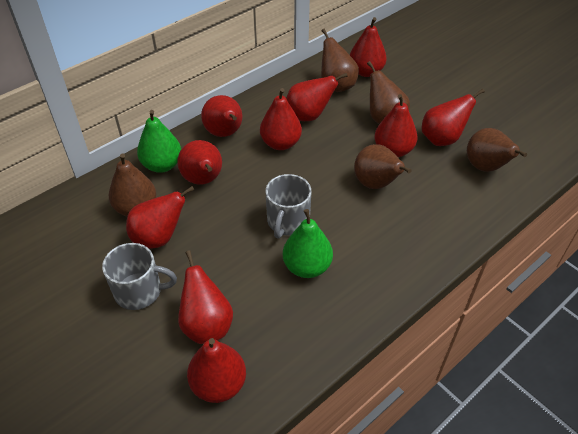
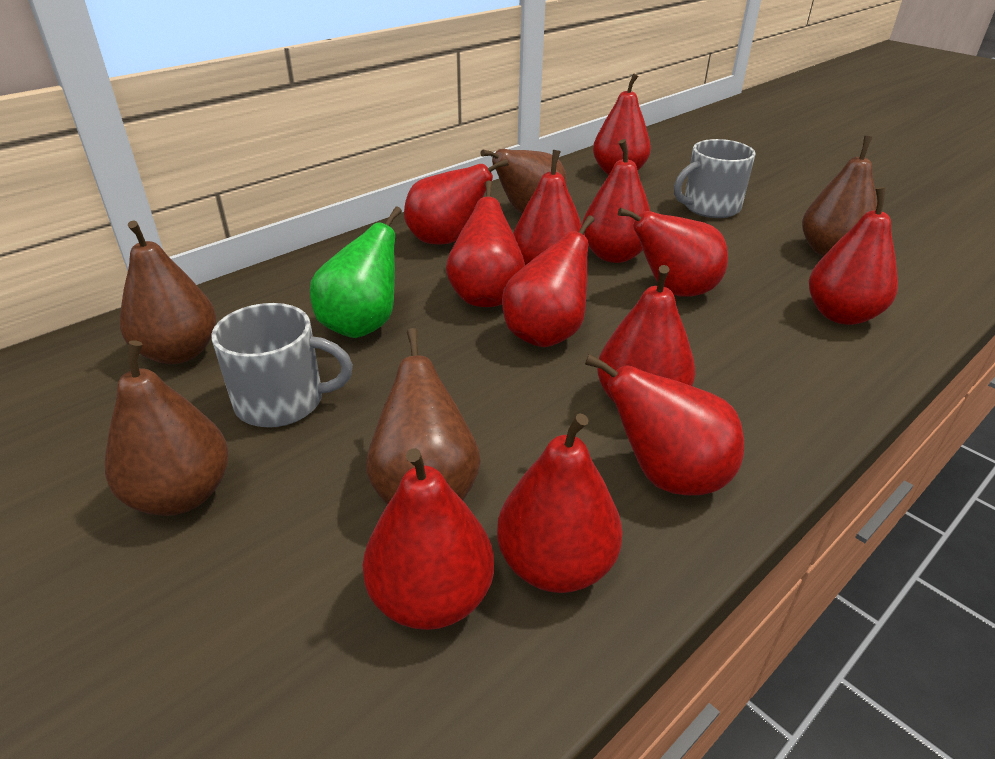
green pear: [137,110,181,173] [283,209,333,278] = 2 -> [310,207,402,338] = 1
red pear: [126,186,194,249] [177,140,222,185] [178,250,233,344] [187,338,246,403] [201,95,242,137] [260,88,302,150] [286,73,348,121] [350,17,387,77] [374,94,418,157] [422,89,485,146] = 10 -> [362,448,494,630] [404,159,509,245] [446,181,525,307] [497,413,623,593] [502,215,594,347] [513,150,585,265] [582,139,650,263] [585,354,744,495] [593,73,651,175] [597,265,695,403] [618,208,728,297] [809,187,898,325] = 12

